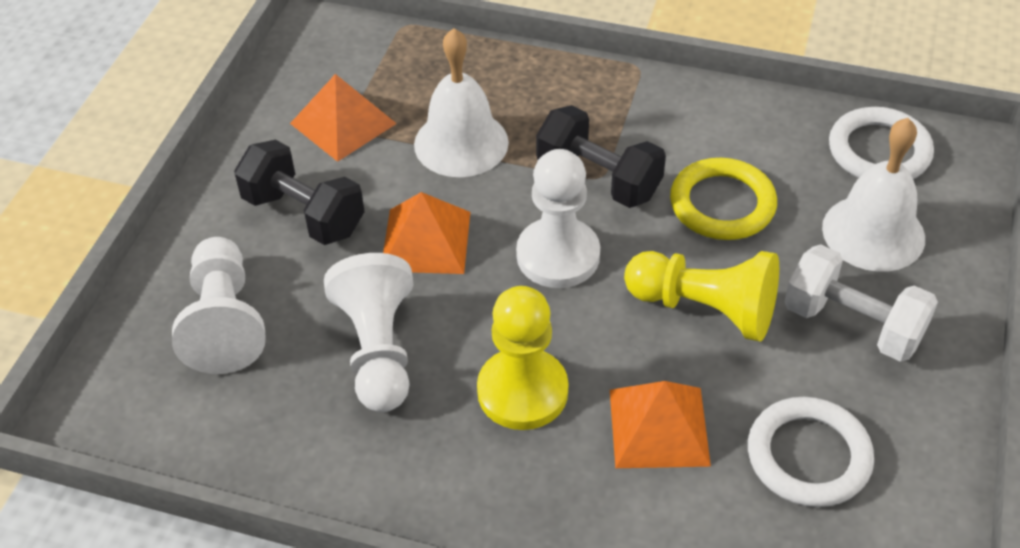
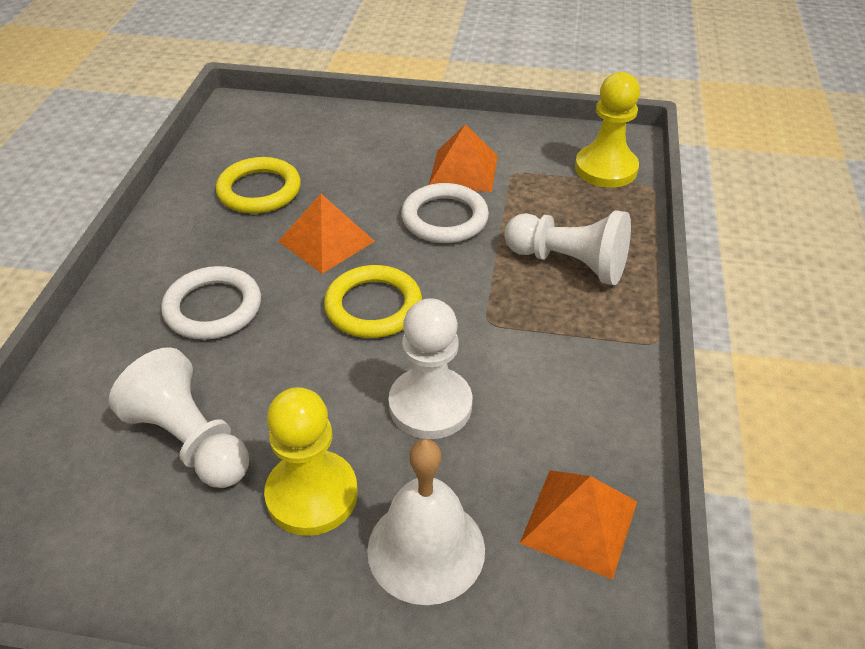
black dumbbell: [234,140,365,245] [536,105,666,208] = 2 -> none = 0
white bell: [414,28,509,177] [822,118,925,272] = 2 -> [367,439,485,605] = 1
white dumbbell: [784,244,938,362] = 1 -> none = 0
yellow ring: [670,158,777,240] = 1 -> [216,157,301,214] [324,265,422,338] = 2

